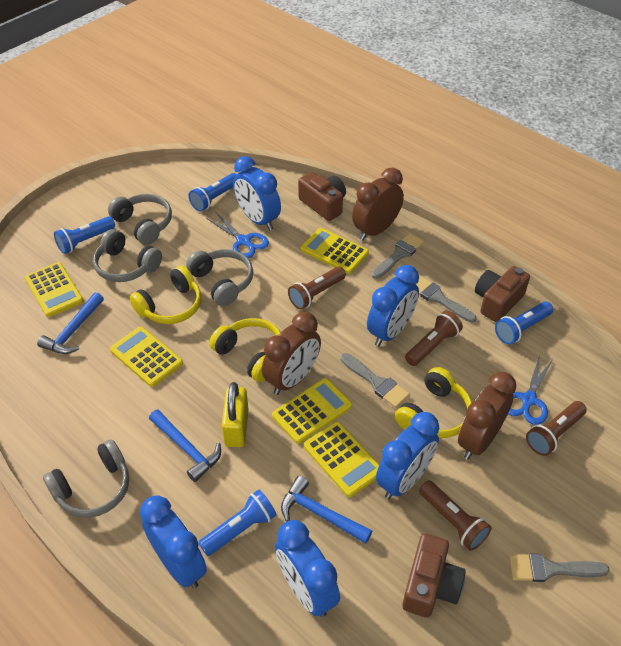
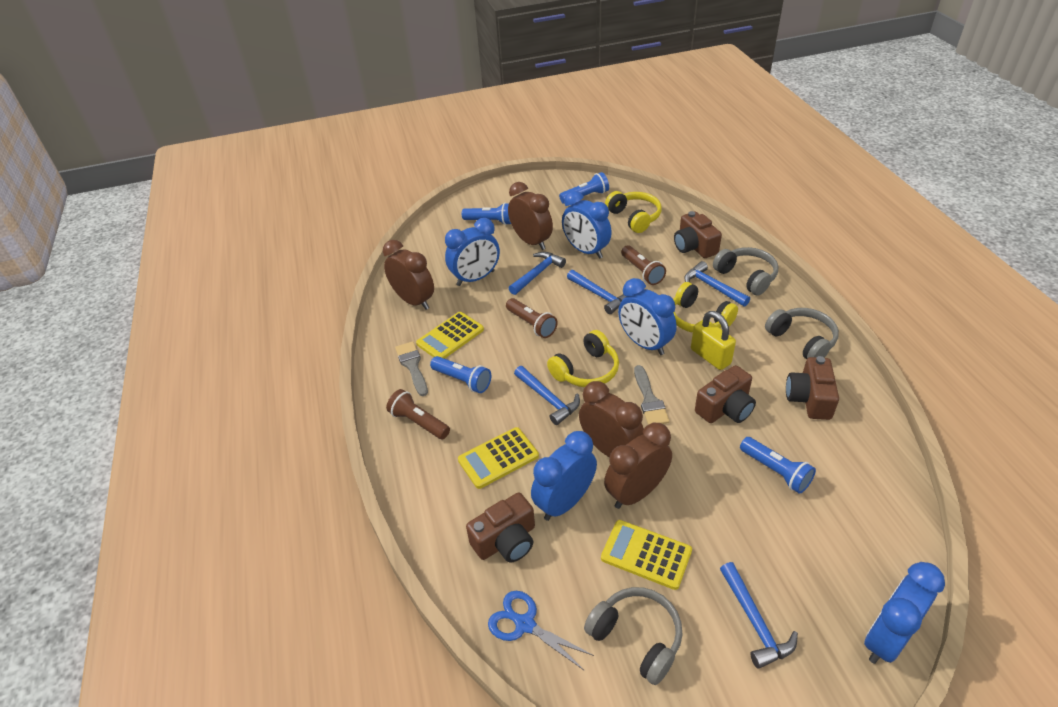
blue hammer: [37,292,104,354] [149,410,221,482] [281,476,372,544] = 3 -> [509,252,566,295] [514,366,580,425] [567,270,626,314] [684,261,750,307] [720,562,798,669] = 5
blue scissors: [206,213,269,258] [508,354,553,425] = 2 -> [488,591,594,671] = 1
brown camera: [298,172,346,221] [402,533,466,618] [475,266,530,322] = 3 -> [466,493,535,562] [674,211,722,258] [695,365,756,423] [786,356,839,420] = 4
brown clock: [262,312,321,395] [352,168,404,241] [458,372,516,459] = 3 -> [383,240,434,310] [508,182,553,250] [579,381,644,457] [604,423,672,509] = 4
brown flashlight: [288,267,346,309] [405,310,463,366] [419,480,491,551] [526,401,587,456] = 4 -> [386,389,450,439] [506,298,557,338] [621,245,666,285] = 3
grey brush: [340,353,410,408] [372,233,424,279] [416,276,477,323] [509,554,610,582] = 4 -> [395,341,428,396] [634,365,670,425] = 2
grey headphones: [43,439,129,518] [93,229,162,282] [108,194,172,245] [186,249,253,306] = 4 -> [584,587,683,685] [713,247,779,296] [765,308,839,359] = 3
yellow calculator: [25,262,84,317] [110,326,183,387] [272,378,352,444] [301,228,369,274] [304,422,379,497] = 5 -> [416,312,484,359] [458,427,539,489] [601,520,692,590] = 3

